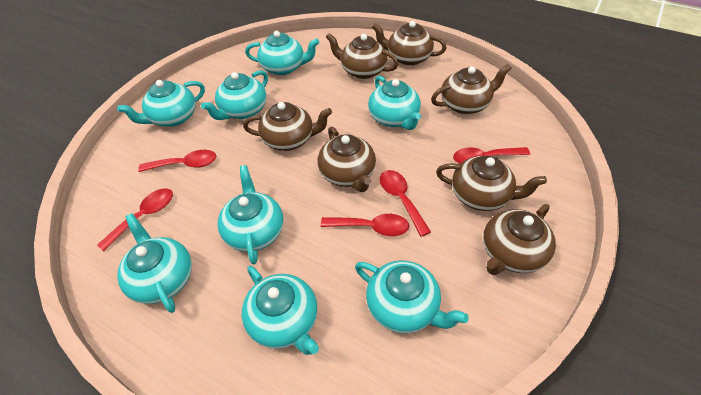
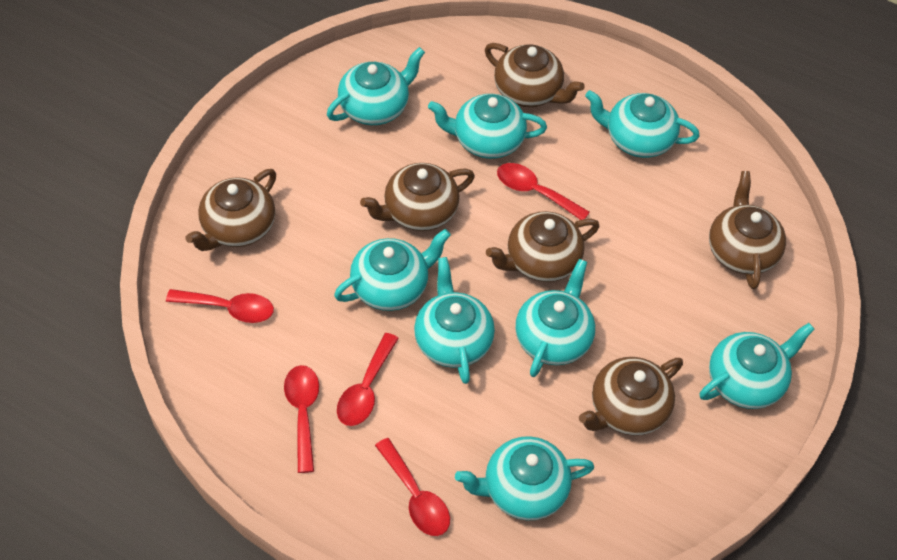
brown teapot: [243,102,332,151] [318,127,376,192] [326,33,398,79] [372,21,447,66] [431,64,511,114] [436,156,547,211] [483,204,556,275] = 7 -> [185,169,276,251] [360,163,475,231] [485,43,585,107] [486,211,599,282] [579,357,683,436] [709,171,786,289] = 6

